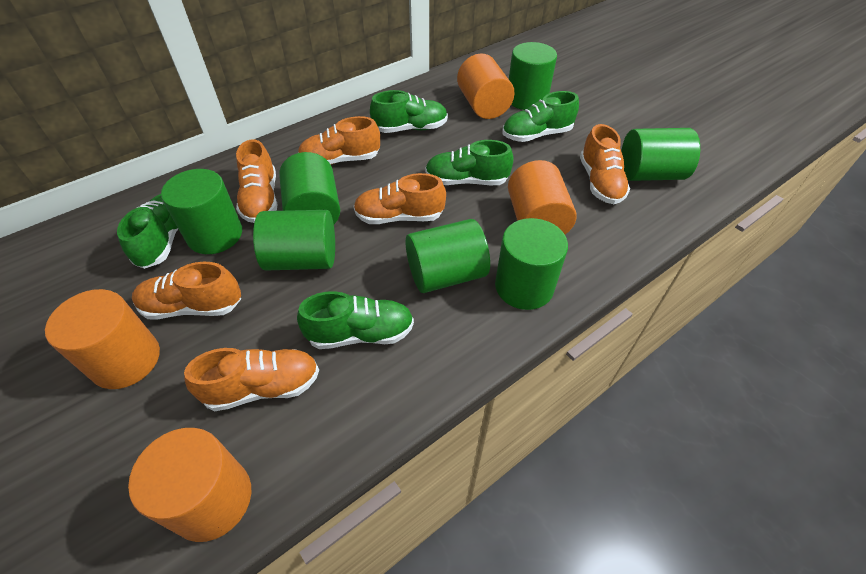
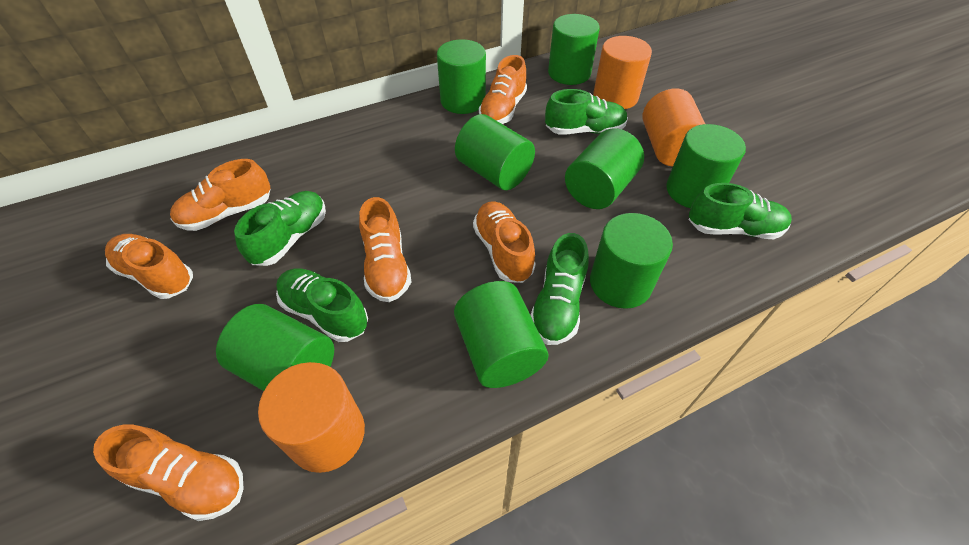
green cylinder: [161,169,242,254] [253,210,335,270] [279,152,340,224] [405,219,490,293] [495,218,568,310] [509,42,557,110] [621,128,700,181] = 7 -> [216,304,334,391] [437,39,486,114] [454,281,548,388] [455,114,535,190] [548,14,600,85] [565,128,644,209] [590,213,673,309] [666,124,746,208] = 8
orange cylinder: [45,289,160,389] [128,428,251,542] [457,53,515,119] [508,160,577,234] = 4 -> [258,362,365,473] [593,36,652,109] [642,88,705,167] = 3

